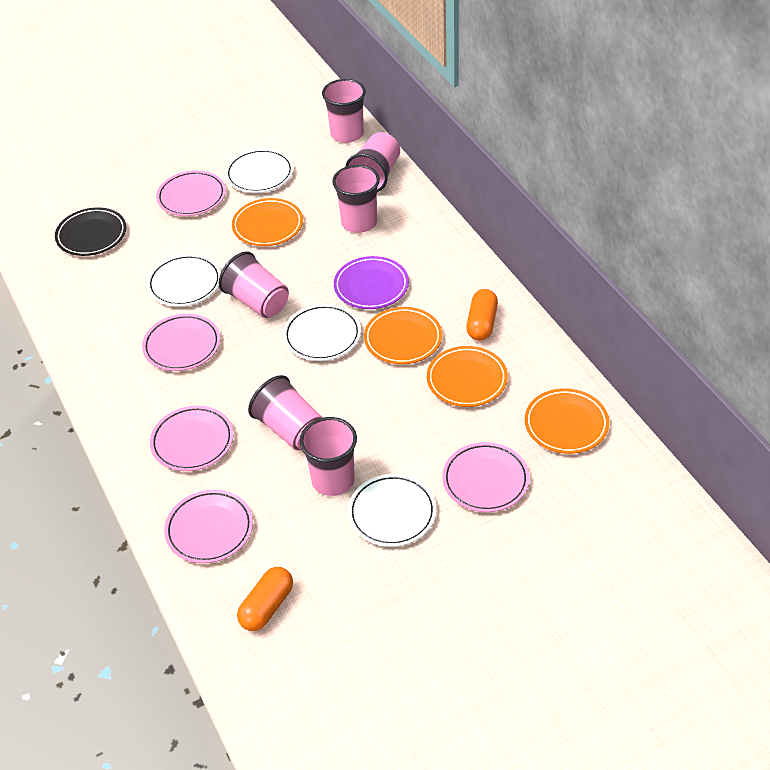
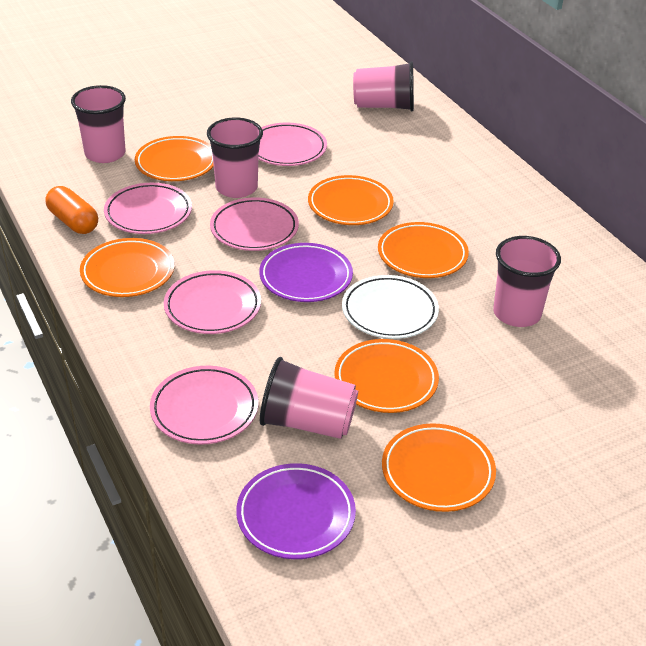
black plate: [55,207,126,256] = 1 -> none = 0
orange capsule: [237,567,293,631] [466,289,498,340] = 2 -> [46,186,98,234] = 1
orange plate: [232,198,303,246] [364,307,442,364] [427,346,508,407] [525,388,609,454] = 4 -> [80,238,175,297] [135,136,214,181] [308,175,394,225] [335,339,439,413] [378,222,469,278] [382,423,496,512] = 6
pink cup: [219,251,289,318] [248,375,323,451] [299,417,357,496] [322,79,366,143] [332,165,380,233] [345,132,400,192] = 6 -> [71,85,126,163] [207,118,263,198] [260,357,358,439] [353,61,414,111] [493,236,561,327] = 5
purple plate: [334,256,409,309] = 1 -> [236,463,356,559] [259,243,353,302] = 2
white plate: [147,254,221,307] [225,149,294,193] [283,304,361,361] [348,474,436,547] = 4 -> [342,275,439,339] = 1

